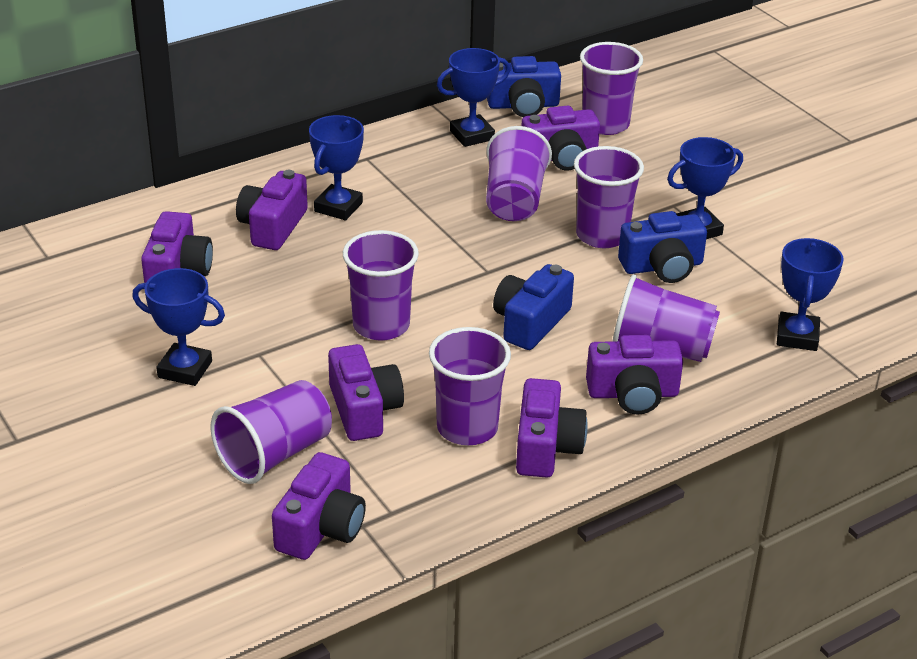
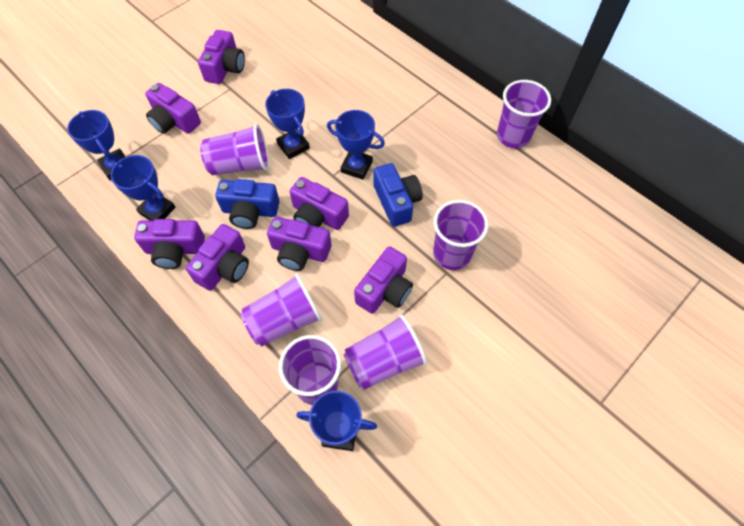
blue camera: [487,56,561,117] [493,264,574,350] [618,211,707,283] = 3 -> [215,179,280,229] [373,163,423,227] = 2
purple cup: [211,380,332,484] [343,230,419,341] [429,327,511,445] [486,126,552,221] [574,146,644,248] [580,42,643,135] [613,274,720,362] = 7 -> [200,124,269,175] [241,273,323,346] [278,335,341,405] [343,314,427,390] [433,200,489,270] [497,80,551,148] = 6

